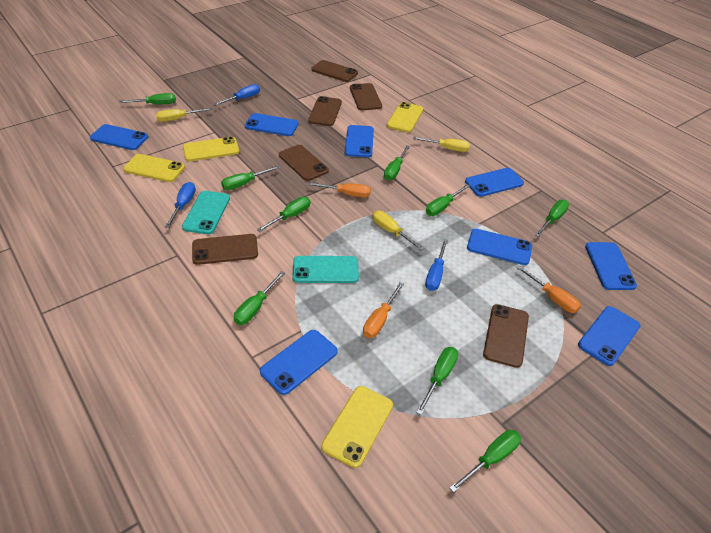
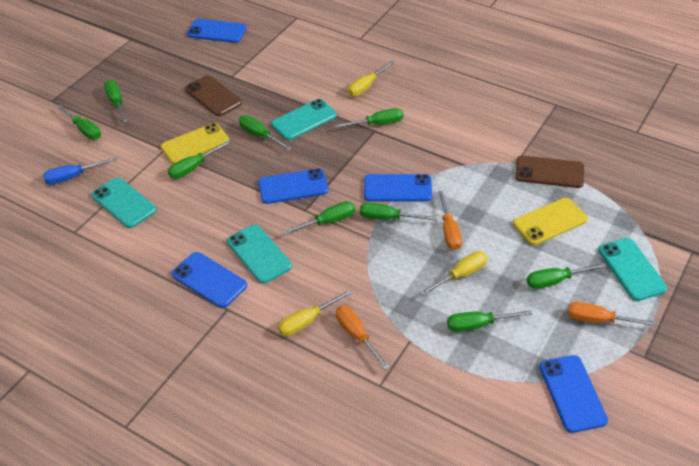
blue phone: [90,124,148,150] [245,113,299,136] [260,330,338,395] [345,125,374,158] [465,168,524,197] [467,229,532,265] [578,306,641,366] [585,242,637,290] = 8 -> [172,252,247,308] [187,19,247,43] [258,168,328,204] [364,174,432,202] [540,355,608,433] = 5
blue screwdriver: [165,182,196,228] [213,84,260,106] [425,239,448,291] = 3 -> [43,157,117,184] = 1
brown phone: [192,234,258,265] [279,145,329,181] [308,96,342,126] [311,60,358,82] [350,83,382,110] [483,304,529,368] = 6 -> [185,75,242,116] [515,156,584,188] = 2
turquoise phone: [182,191,230,234] [292,256,359,283] = 2 -> [91,178,157,228] [227,224,292,284] [271,99,337,140] [598,238,667,301] = 4
yellow phone: [123,154,185,182] [183,137,239,161] [322,386,393,468] [387,102,423,133] = 4 -> [161,123,229,164] [513,198,588,245] = 2

